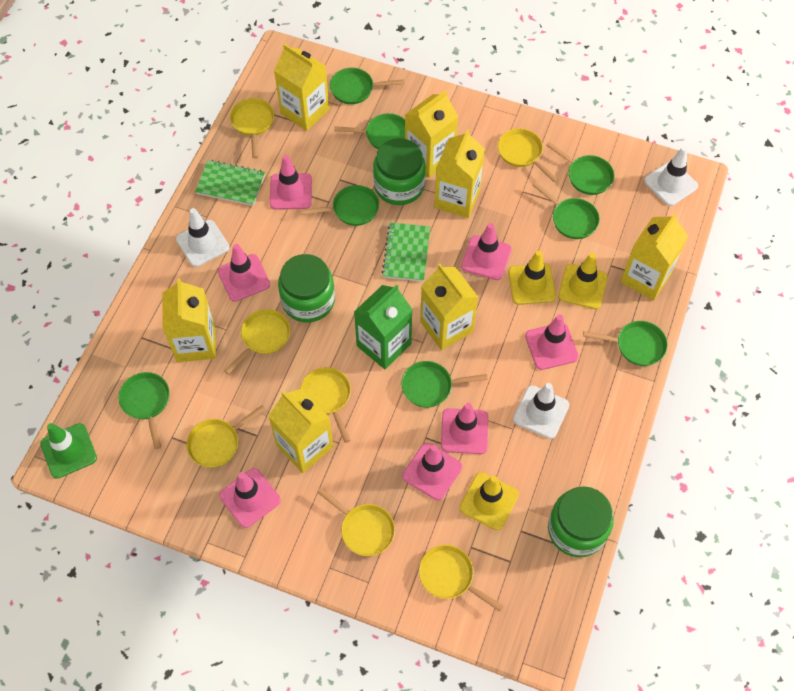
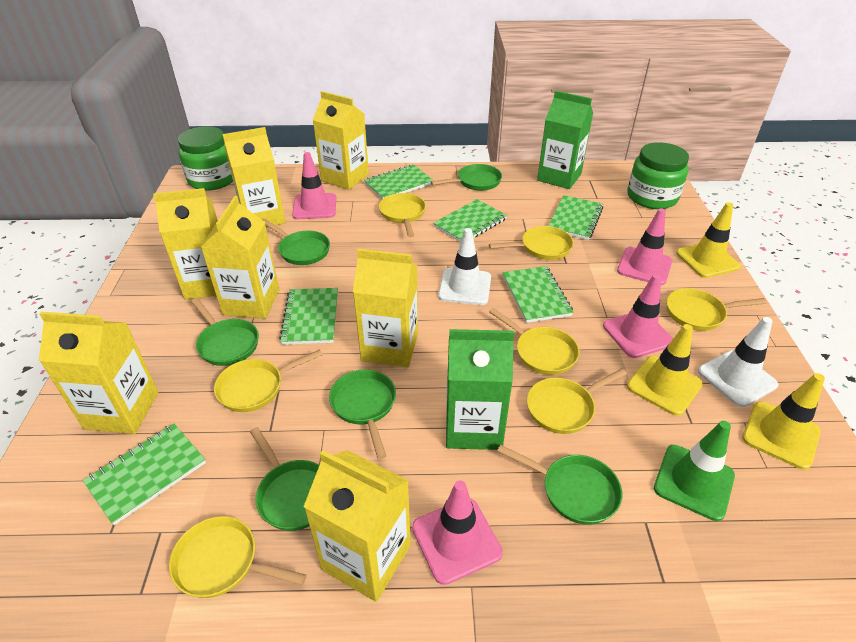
green carton: [354,284,413,369] = 1 -> [446,329,514,450] [537,91,593,189] = 2
green jar: [278,254,335,323] [373,138,426,205] [548,486,614,557] = 3 -> [178,126,233,191] [627,142,689,209] = 2
green notebook: [195,160,265,206] [382,222,430,282] = 2 -> [83,424,206,525] [279,288,338,345] [364,164,434,199] [433,199,507,243] [502,266,574,323] [548,195,603,240] = 6
green pan: [119,372,170,449] [300,185,379,226] [330,68,404,104] [334,113,405,150] [401,361,488,408] [532,182,600,239] [546,142,614,195] [583,321,668,366] = 8 -> [191,298,259,366] [250,427,319,531] [263,219,330,265] [329,369,396,459] [431,164,502,191] [497,444,622,525] = 6
pink traffic cone: [218,244,270,302] [219,468,281,528] [270,155,312,210] [402,443,462,500] [441,403,488,454] [461,223,512,280] [525,315,579,370] = 7 -> [292,152,336,219] [412,480,503,585] [603,274,673,358] [617,208,672,285] = 4
white traffic cone: [176,208,229,267] [513,383,569,439] [644,146,698,206] = 3 -> [438,228,491,305] [698,317,778,407] = 2

